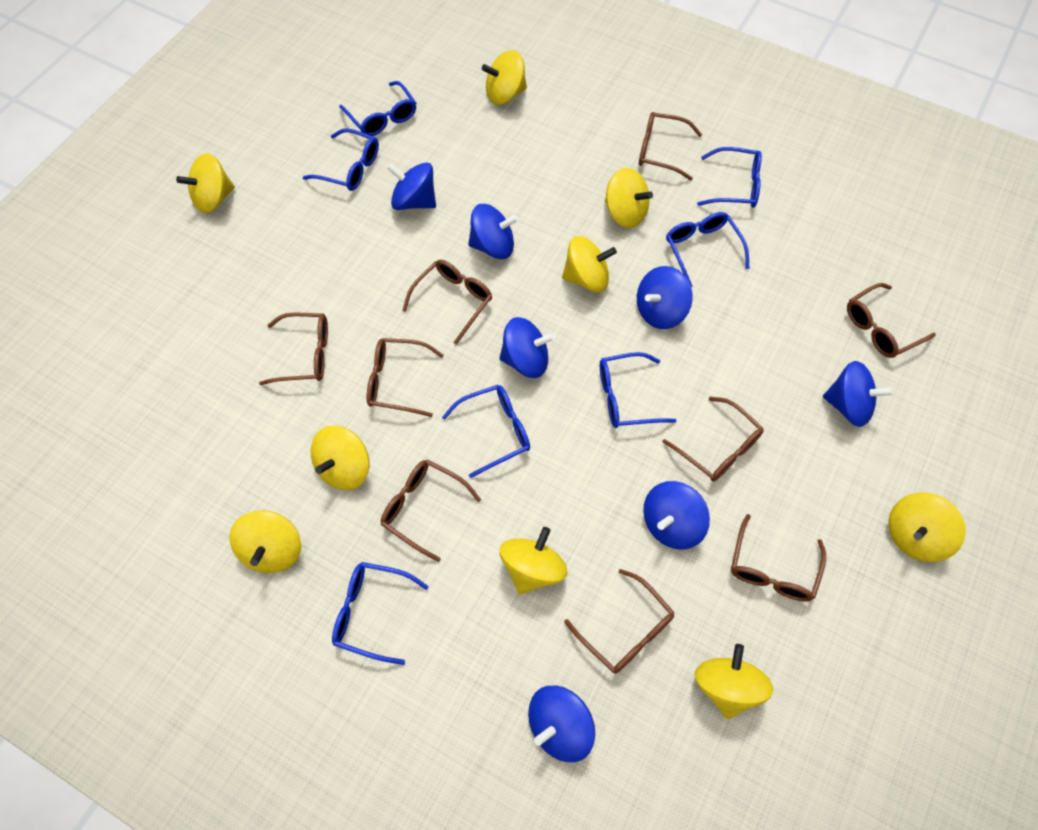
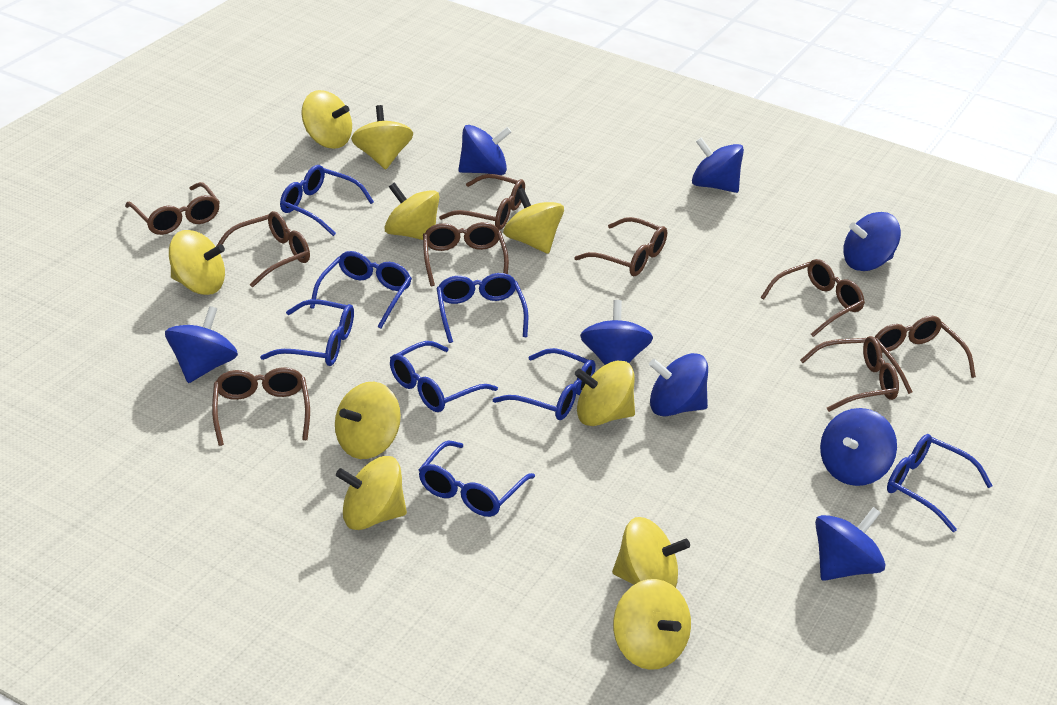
blue glasses: [303,128,379,191] [332,562,429,665] [339,81,416,136] [442,385,530,478] [600,352,677,428] [666,212,750,287] [697,147,762,208] = 7 -> [260,299,354,366] [280,165,374,236] [310,251,412,328] [390,341,498,412] [419,440,535,517] [437,273,528,343] [493,348,596,420] [887,434,993,532] = 8
blue spinning top: [387,162,436,210] [468,204,518,259] [499,317,555,378] [528,686,595,762] [637,266,693,329] [643,481,710,549] [823,361,894,427] = 7 -> [165,306,238,383] [458,125,511,175] [580,300,653,365] [649,353,708,417] [692,138,744,193] [815,507,886,581] [820,408,897,486] [843,212,901,271] = 8
yellow spinning top: [176,153,235,213] [230,510,301,573] [311,426,369,490] [482,50,527,105] [500,527,568,594] [562,236,617,292] [605,168,653,228] [695,644,773,719] [889,492,966,562] = 9 -> [169,230,225,295] [302,90,352,149] [335,382,401,459] [336,456,407,530] [351,105,413,169] [384,182,440,240] [503,188,564,254] [575,361,635,426] [612,517,690,588] [613,579,691,670] = 10

